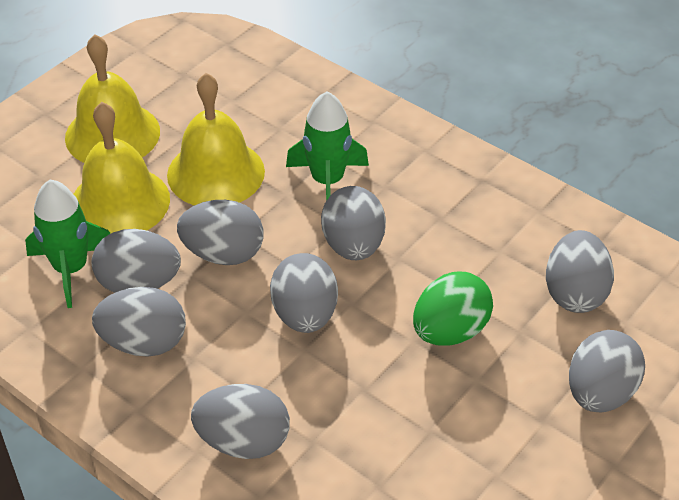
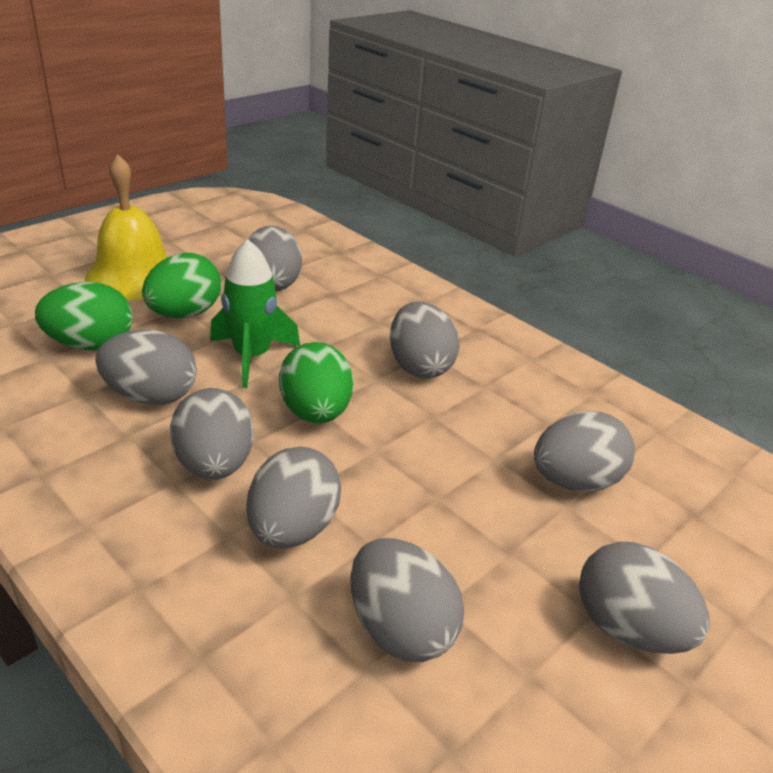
green egg: [413,272,493,346] = 1 -> [35,282,133,351] [142,253,221,318] [279,342,353,423] = 3
green rocket: [25,180,110,308] [286,92,369,201] = 2 -> [210,239,300,388] = 1
yellow bell: [65,34,160,163] [74,102,170,234] [167,73,265,206] = 3 -> [85,154,169,300] = 1

